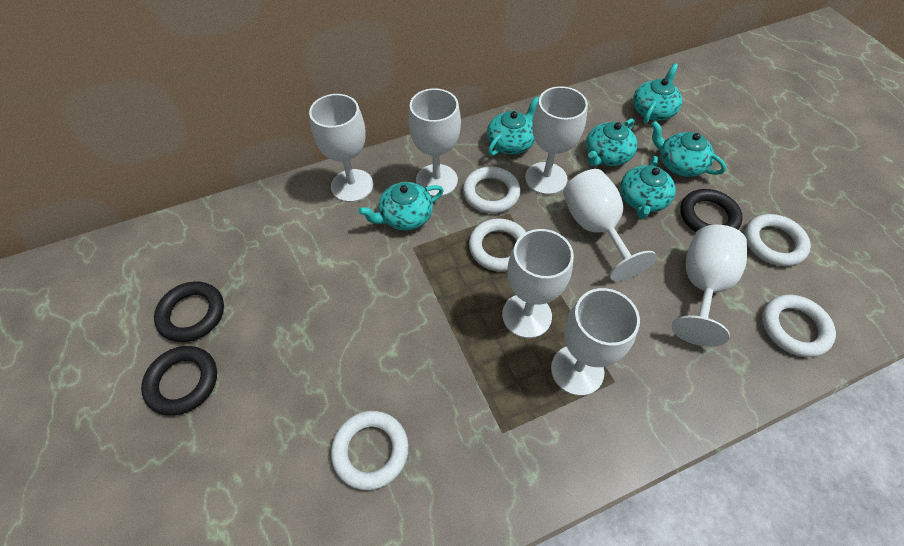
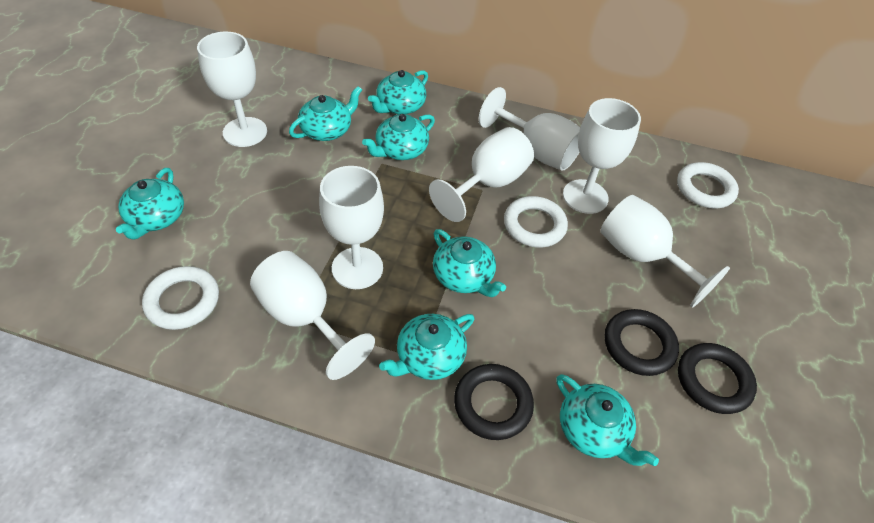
turquoise teapot: [358,182,444,230] [487,96,539,156] [586,118,637,166] [620,156,676,219] [633,63,682,124] [651,121,726,177] = 6 -> [116,168,184,240] [289,86,362,141] [362,114,435,160] [368,70,428,114] [379,314,474,380] [433,229,506,297] [556,374,659,466] = 7
white ring: [331,411,409,490] [463,167,521,214] [469,218,526,271] [745,214,811,266] [762,295,836,357] = 5 -> [142,266,219,330] [504,196,568,248] [677,162,739,208] = 3

